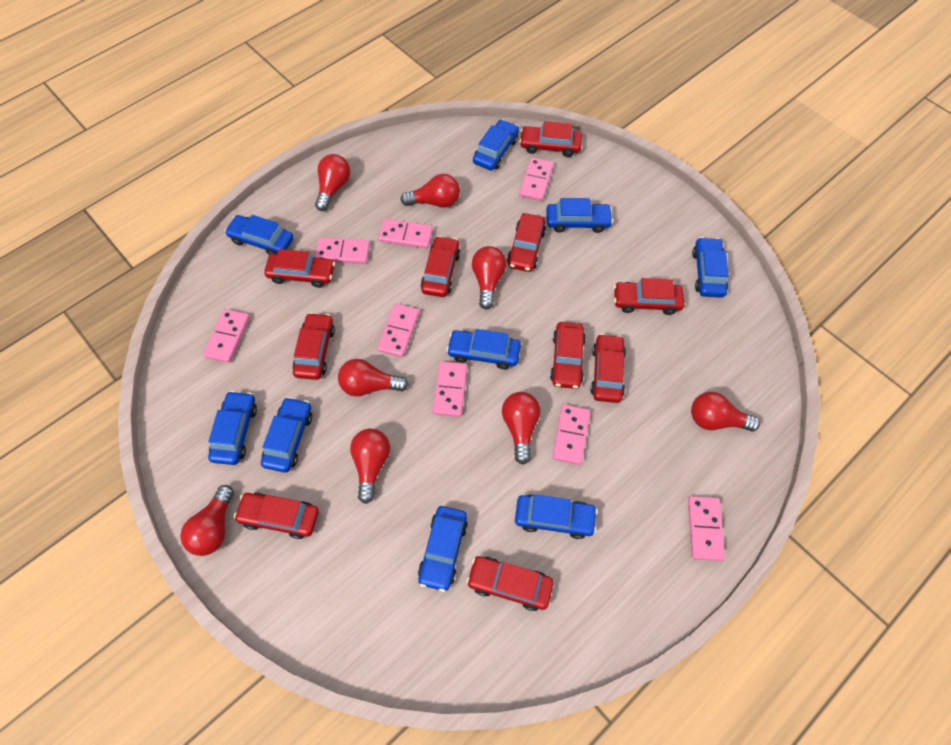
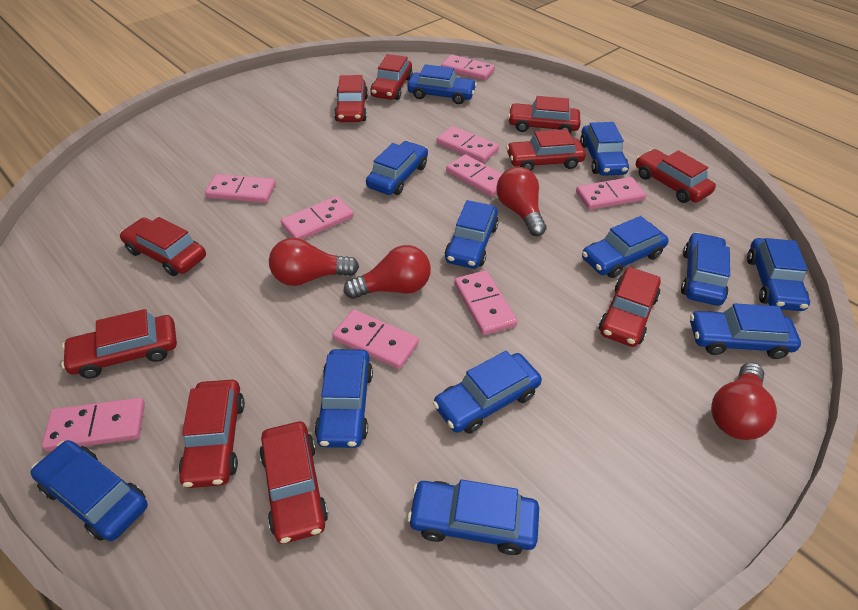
blue car: [208,391,257,465] [225,215,293,255] [261,397,312,473] [418,506,468,592] [446,329,521,369] [473,119,519,170] [515,494,598,539] [546,198,613,233] [692,237,729,298] = 9 -> [31,440,148,541] [314,349,373,448] [366,141,428,195] [407,64,477,104] [407,479,539,555] [433,351,542,434] [445,200,498,269] [580,122,629,176] [582,216,669,278] [681,232,730,306] [690,303,801,359] [747,238,810,311] = 12
pink domino: [203,309,250,363] [315,238,370,264] [377,304,420,357] [378,219,433,249] [433,361,467,417] [519,157,554,201] [552,405,590,465] [688,496,725,561] = 8 -> [42,398,145,451] [205,174,276,203] [281,196,354,240] [332,310,419,369] [437,126,499,163] [441,55,495,81] [446,154,502,197] [454,270,517,335] [576,177,646,210] = 9
red light bulb: [180,485,234,556] [315,154,350,211] [338,359,409,397] [350,429,390,504] [401,174,460,208] [472,246,506,310] [502,392,540,465] [691,392,760,432] = 8 -> [269,238,359,286] [344,245,431,299] [496,167,547,236] [711,363,777,440] = 4

